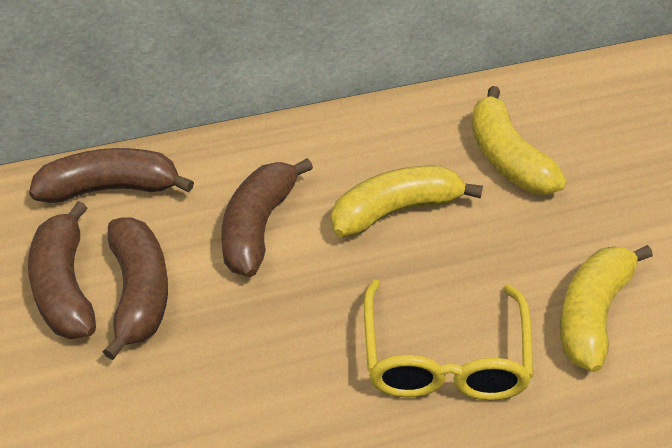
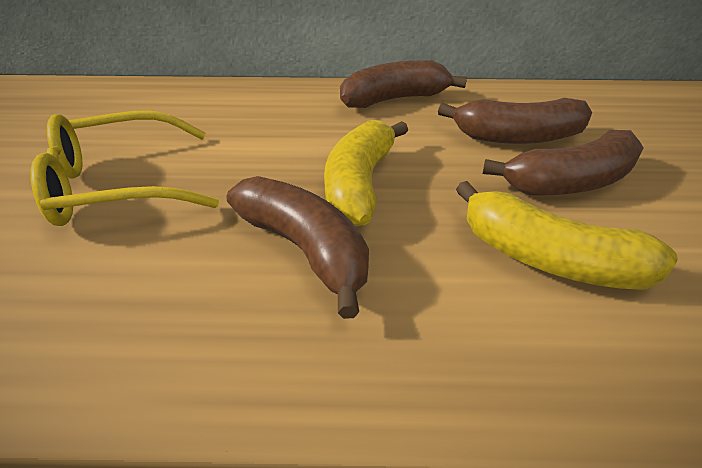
yellow banana: [331,166,483,237] [471,86,567,195] [560,245,653,372] = 3 -> [324,120,408,227] [456,181,678,290] = 2

